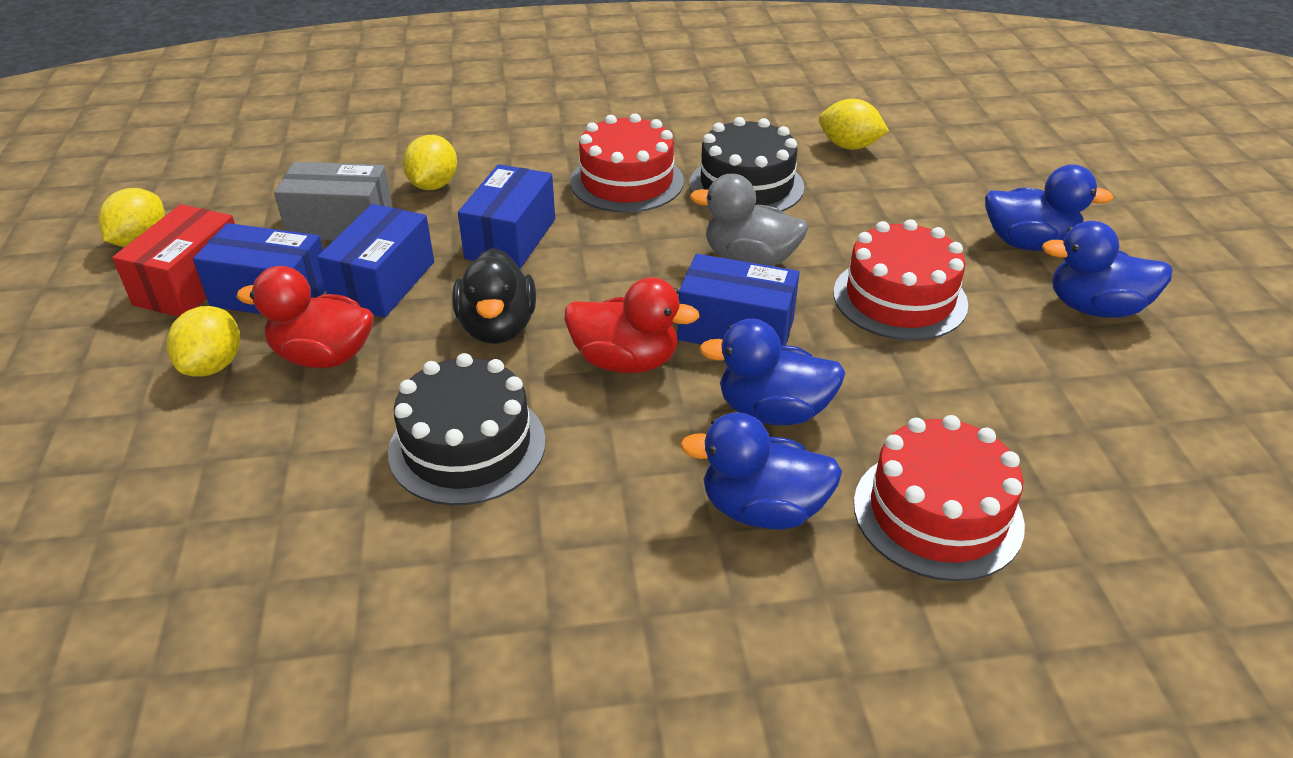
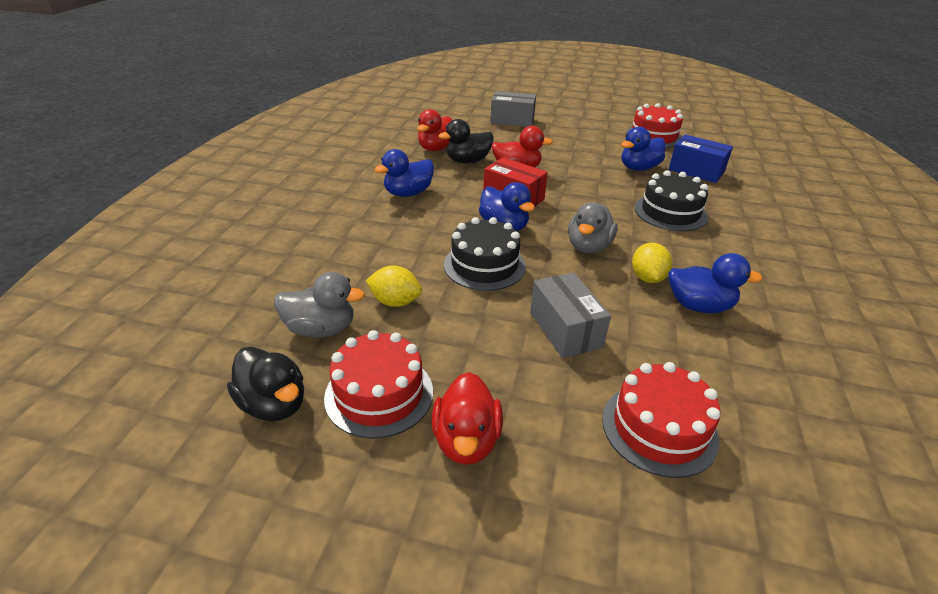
black duck: [452,248,536,344] = 1 -> [227,347,304,421] [438,119,494,163] = 2
blue box: [193,223,326,314] [317,204,434,318] [458,164,555,269] [677,254,800,345] = 4 -> [669,135,733,183] = 1
grey box: [274,162,393,241] = 1 -> [490,91,536,127] [530,272,611,358] = 2
grey duck: [690,174,808,266] = 1 -> [274,272,365,337] [568,202,618,254] = 2
red duck: [236,266,374,368] [565,277,700,373] = 2 -> [417,109,452,151] [432,372,503,465] [491,126,553,168] = 3
yellow lemon: [98,188,165,247] [166,306,240,377] [403,135,457,190] [819,99,889,149] = 4 -> [366,265,422,307] [632,243,672,283] = 2

